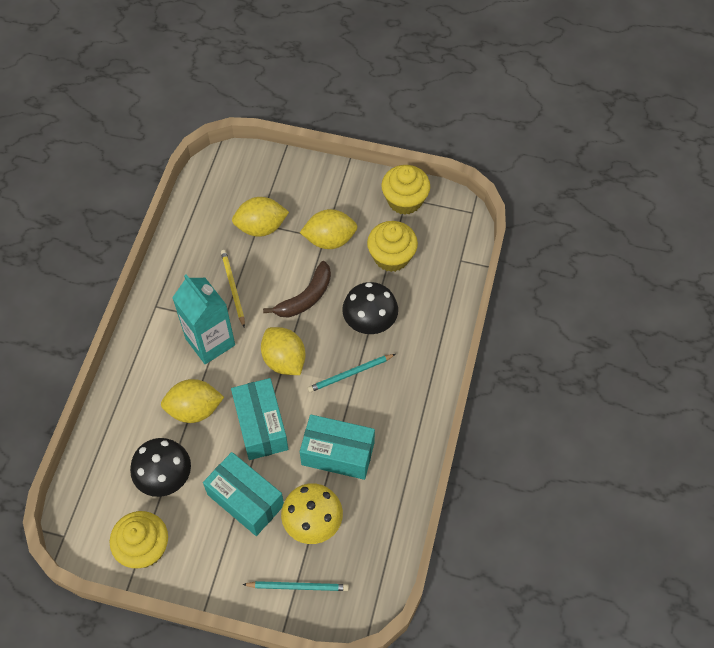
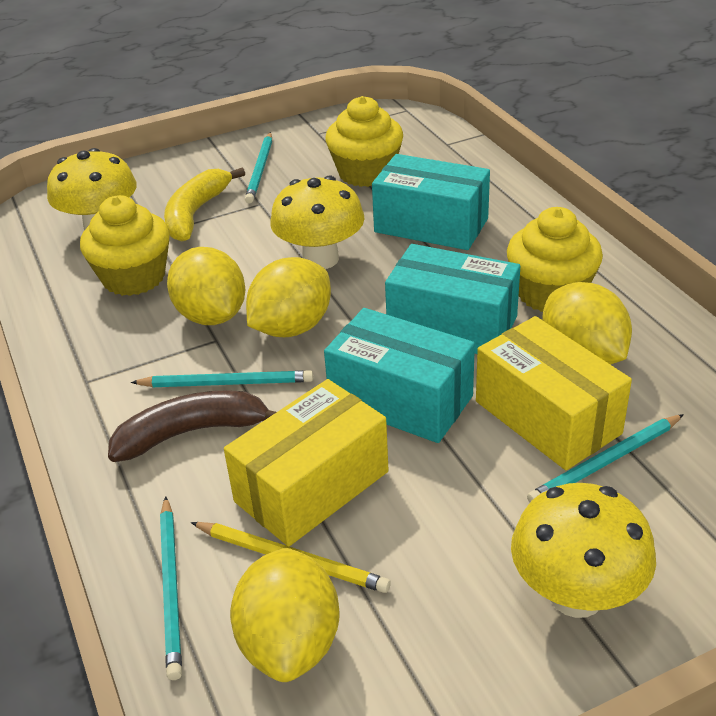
black mushroom: [130,438,191,497] [342,282,398,334] = 2 -> none = 0
turquoise carton: [172,275,235,364] = 1 -> none = 0
turquoise pencil: [242,581,349,591] [307,354,396,393] = 2 -> [131,370,313,387] [160,496,182,680] [245,132,272,204] [527,414,684,502] = 4
yellow banana: none = 0 -> [164,168,245,242] = 1
yellow box: none = 0 -> [224,379,389,546] [476,316,632,470] = 2
yellow mushroom: [281,483,343,544] = 1 -> [47,148,137,231] [270,176,365,269] [511,483,656,618] = 3

